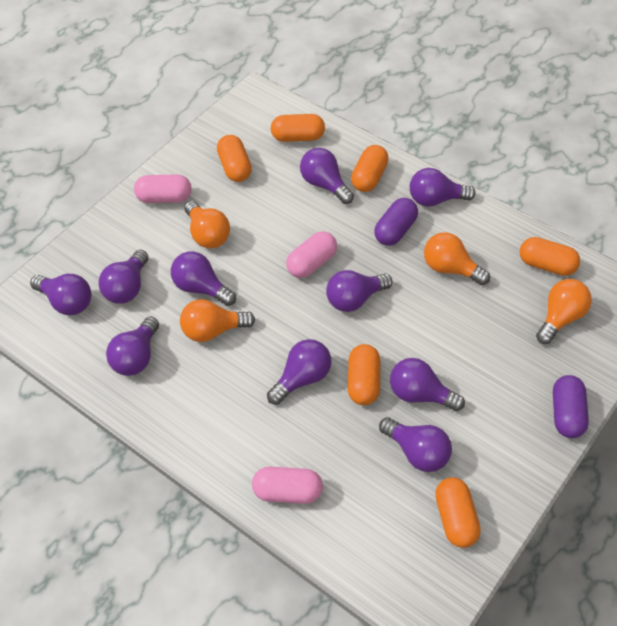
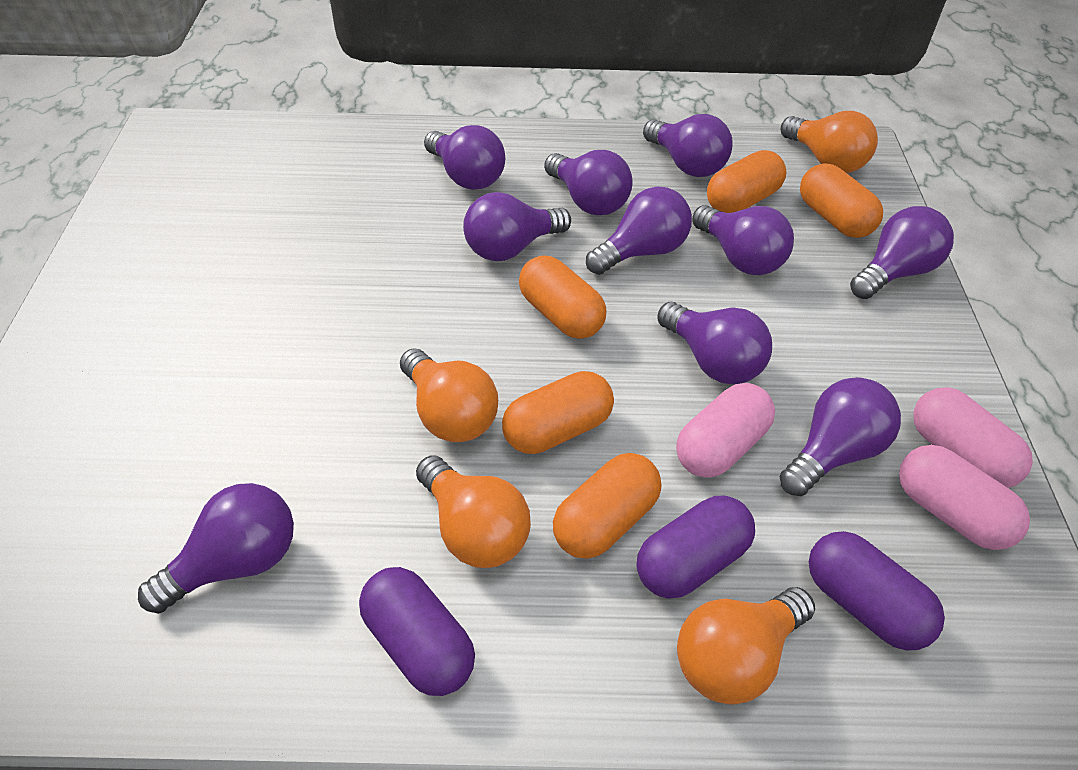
orange capsule: [217,135,252,182] [271,114,325,142] [348,344,380,405] [351,145,389,192] [435,477,481,548] [520,237,580,276] = 6 -> [502,371,614,454] [519,256,606,339] [553,453,661,559] [707,150,786,213] [800,163,883,238] = 5
purple capsule: [374,198,418,246] [553,375,589,438] = 2 -> [359,567,475,696] [637,495,755,599] [809,531,945,650] = 3

